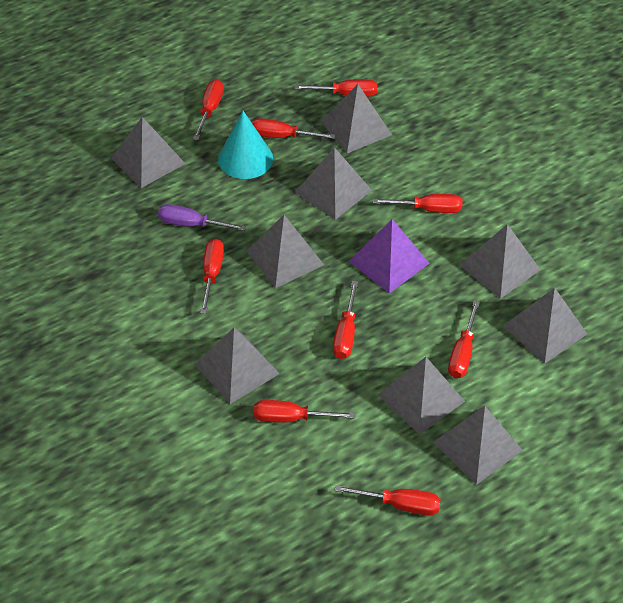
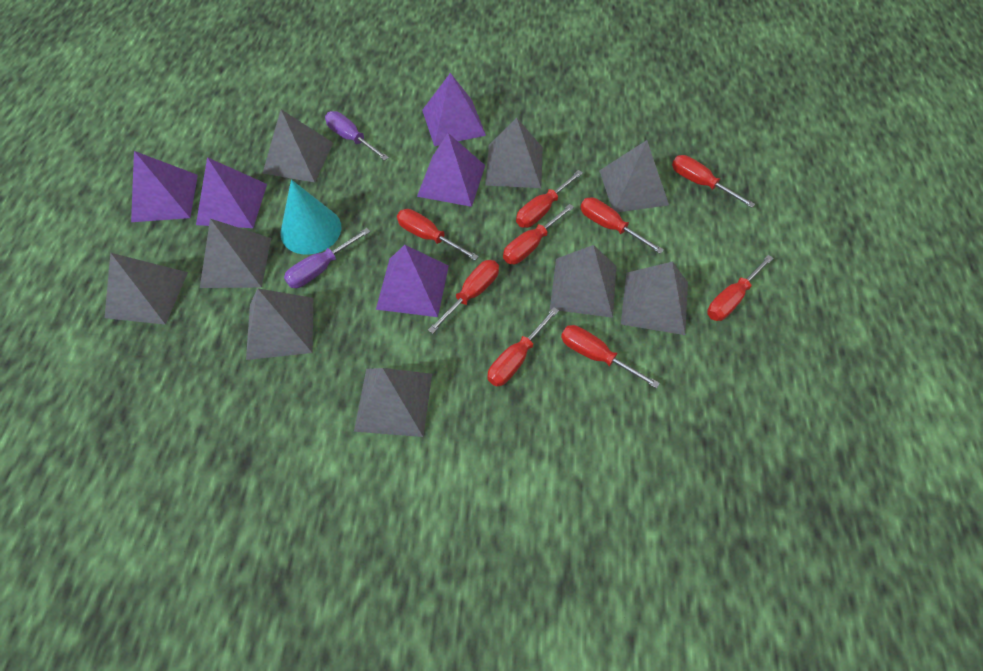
purple pyramid: [349,219,430,294] = 1 -> [131,151,198,222] [196,157,267,228] [376,245,449,317] [417,133,485,207] [422,73,486,146] = 5
purple screwdriver: [158,204,246,231] = 1 -> [284,228,370,288] [325,111,389,161] = 2

